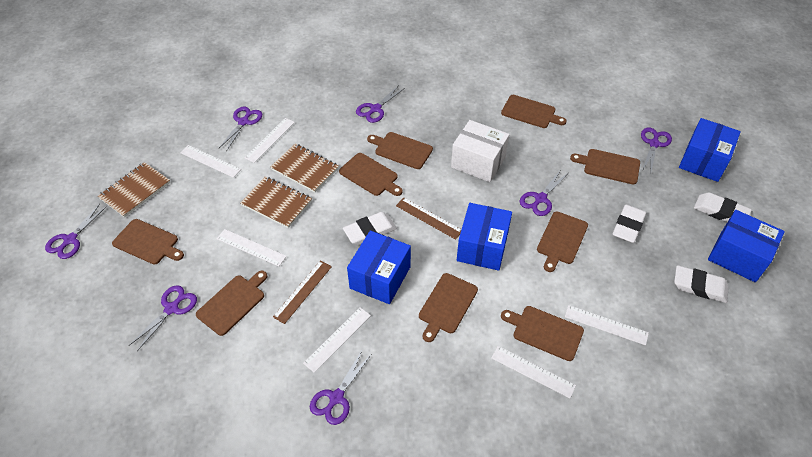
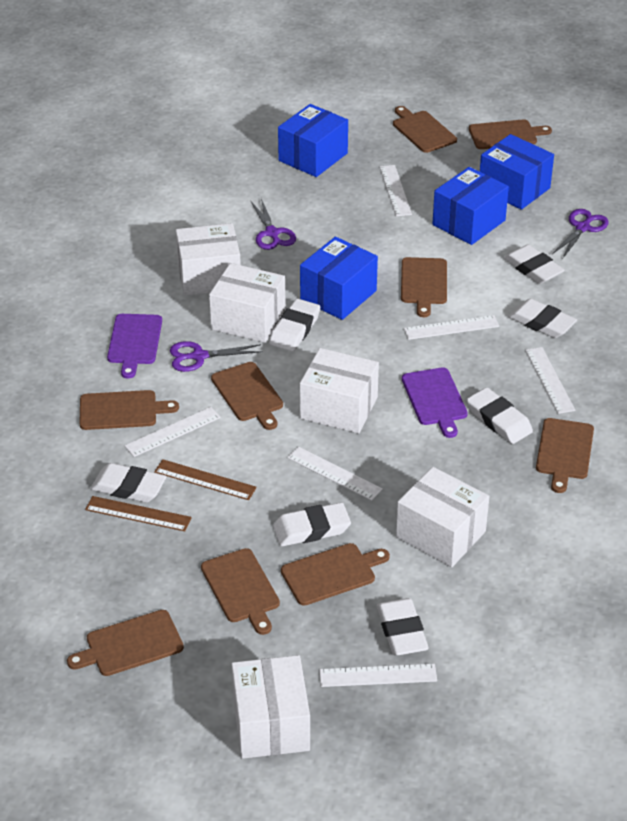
brown notebook: [98,162,170,217] [240,177,312,228] [270,144,339,193] = 3 -> none = 0
purple cutting board: none = 0 -> [107,314,162,379] [402,367,468,438] = 2
purple scissors: [45,204,107,259] [129,285,197,351] [218,107,262,151] [310,351,371,425] [356,85,405,123] [519,169,568,216] [641,128,672,173] = 7 -> [170,341,263,372] [251,198,296,250] [552,209,609,259] = 3
white box: [451,120,510,182] = 1 -> [176,223,241,295] [209,263,286,343] [232,655,310,759] [300,348,379,433] [396,467,489,567] = 5
white eraser: [343,212,397,245] [612,204,646,243] [674,265,729,303] [694,192,752,222] = 4 -> [91,463,166,502] [269,299,320,352] [273,502,351,546] [377,598,429,656] [467,387,533,444] [504,244,565,284] [508,299,577,338] = 7

